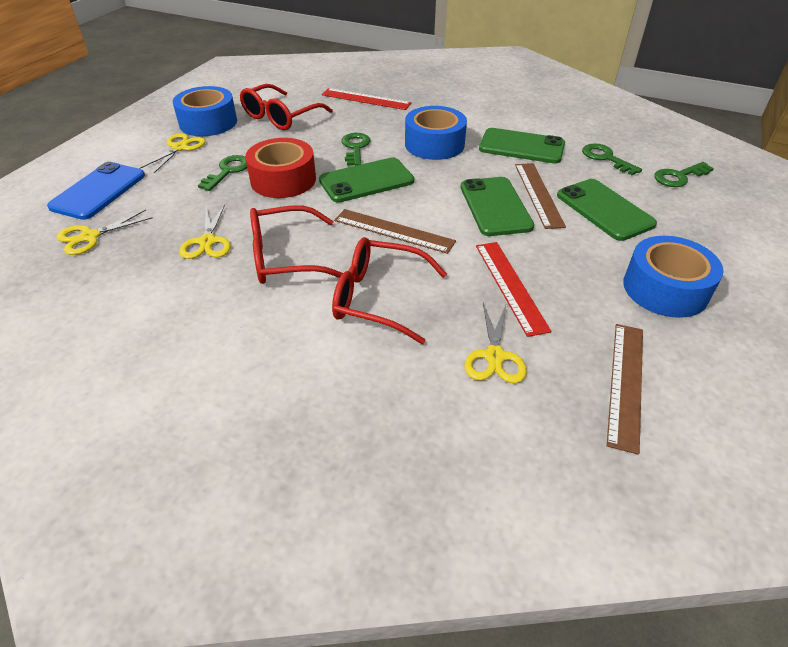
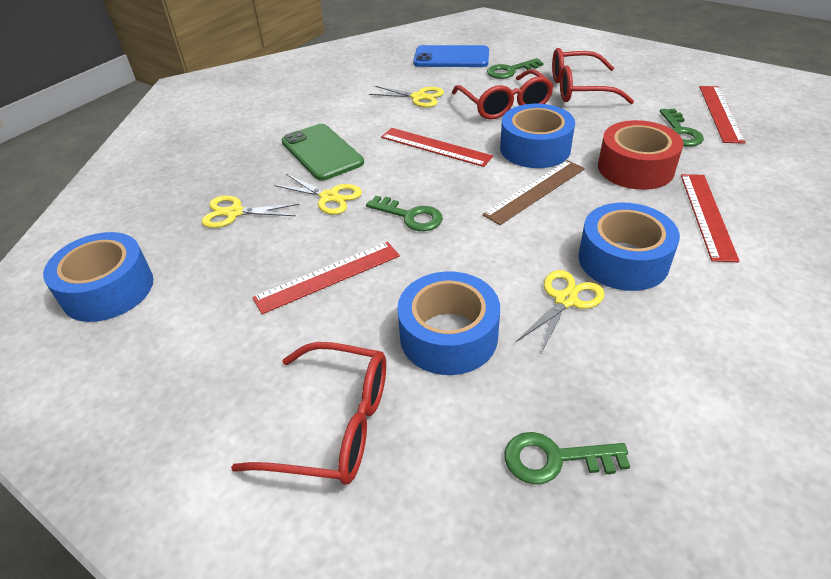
blue tape: [173,86,237,136] [405,106,467,160] [623,236,724,318] = 3 -> [43,232,153,322] [397,271,500,375] [500,104,575,168] [578,203,680,291] = 4
brown ruler: [334,209,456,254] [515,163,566,229] [607,324,643,455] = 3 -> [482,160,585,225] = 1
green phone: [319,157,414,202] [461,177,534,236] [479,128,565,163] [557,179,657,241] = 4 -> [282,124,364,181] = 1
red ruler: [322,88,411,110] [476,242,552,337] = 2 -> [252,242,400,314] [381,128,493,167] [681,174,740,262] [699,86,746,144] = 4

